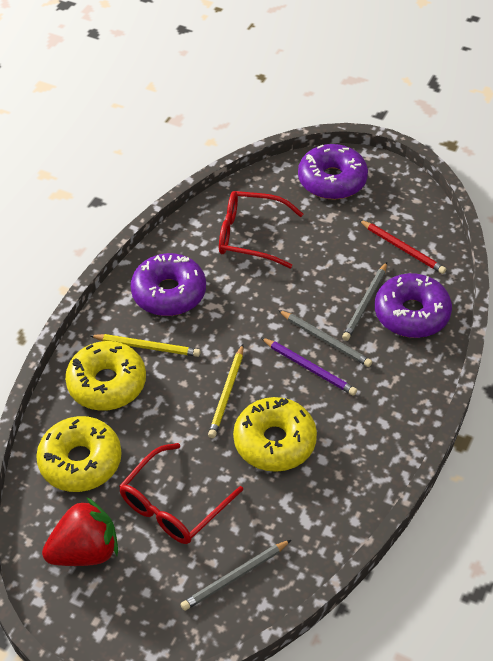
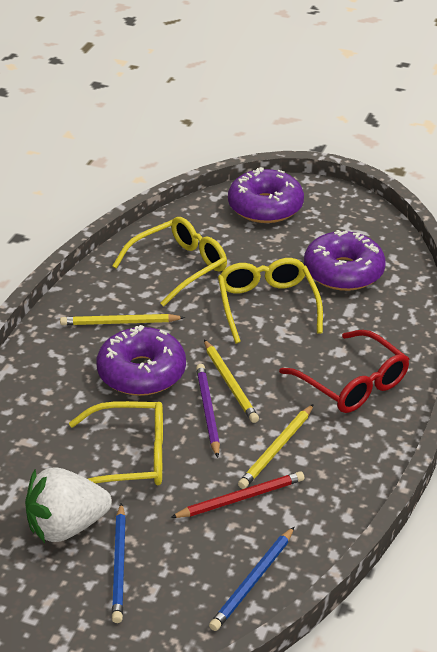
blue pencil: none = 0 -> [112,503,126,623] [209,527,294,631] = 2
grey pencil: [181,540,291,611] [278,310,372,367] [342,262,387,341] = 3 -> none = 0
red glasses: [119,443,243,544] [219,191,303,268] = 2 -> [279,330,409,413] = 1
red strawberry: [42,497,118,566] = 1 -> none = 0
white strawberry: none = 0 -> [25,467,112,543] = 1
yellow donut: [36,416,122,492] [65,341,146,411] [233,397,317,472] = 3 -> none = 0
yellow glasses: none = 0 -> [69,401,163,485] [112,217,227,306] [218,258,323,343] = 3
yellow pencil: [90,334,201,357] [208,344,244,438] = 2 -> [60,314,185,325] [204,340,259,423] [238,404,314,489] = 3

